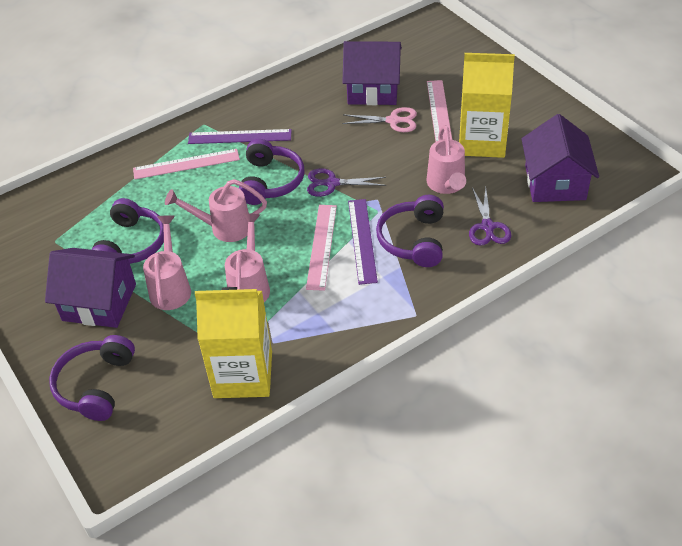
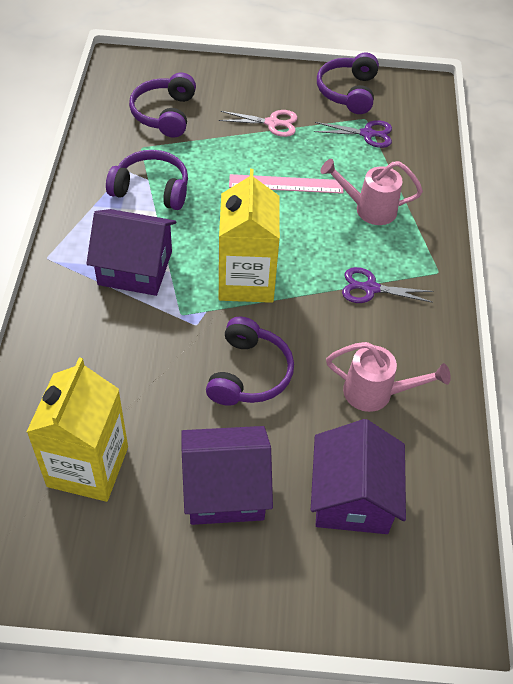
pink ruler: [133,149,240,179] [306,205,337,291] [427,80,452,141] = 3 -> [229,174,343,194] = 1
pink watering can: [143,215,191,310] [165,179,267,242] [225,214,270,302] [427,125,466,194] = 4 -> [321,159,423,225] [326,342,451,412] = 2
purple ruler: [188,129,292,144] [348,199,378,285] = 2 -> none = 0

